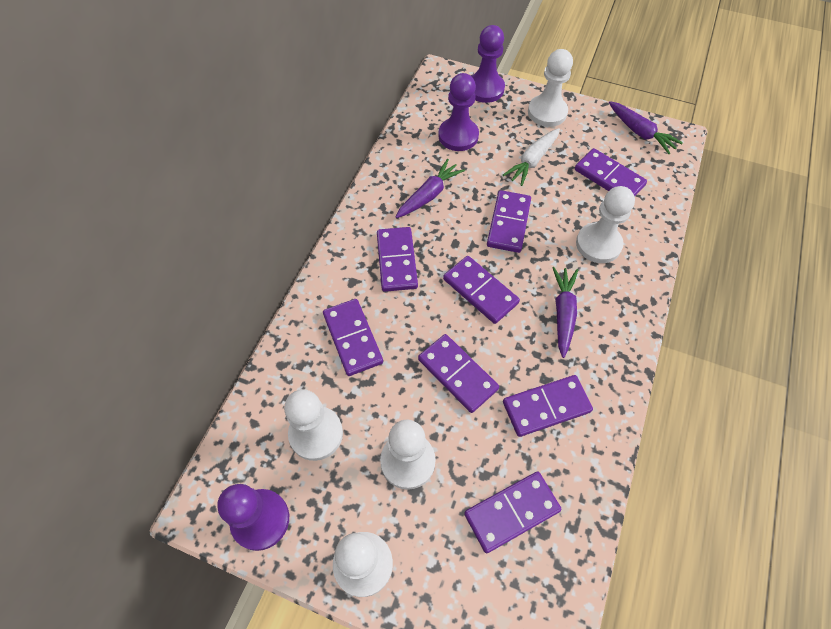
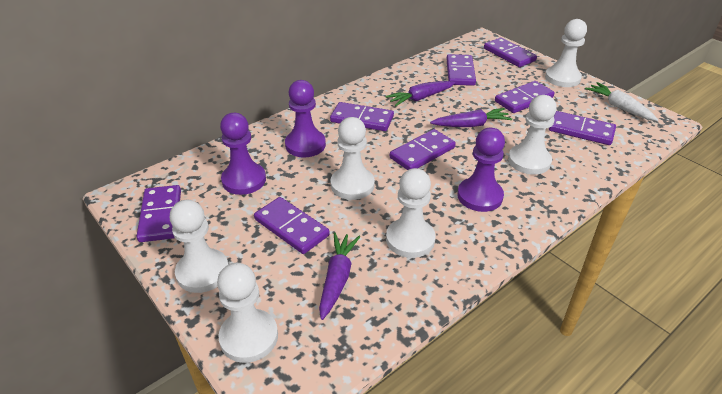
white pawn: [284,389,343,461] [333,532,393,597] [380,420,436,490] [528,49,573,127] [576,186,635,263] = 5 -> [170,200,229,293] [217,263,278,363] [330,117,375,200] [386,168,436,258] [508,95,557,175] [545,19,587,87] = 6

